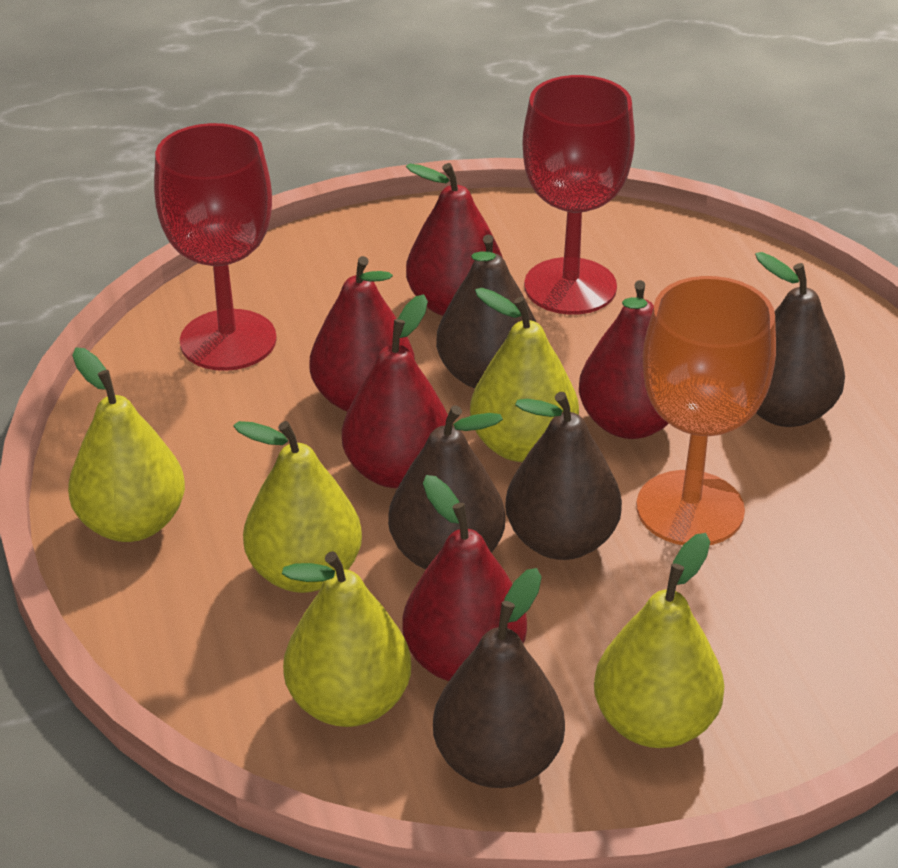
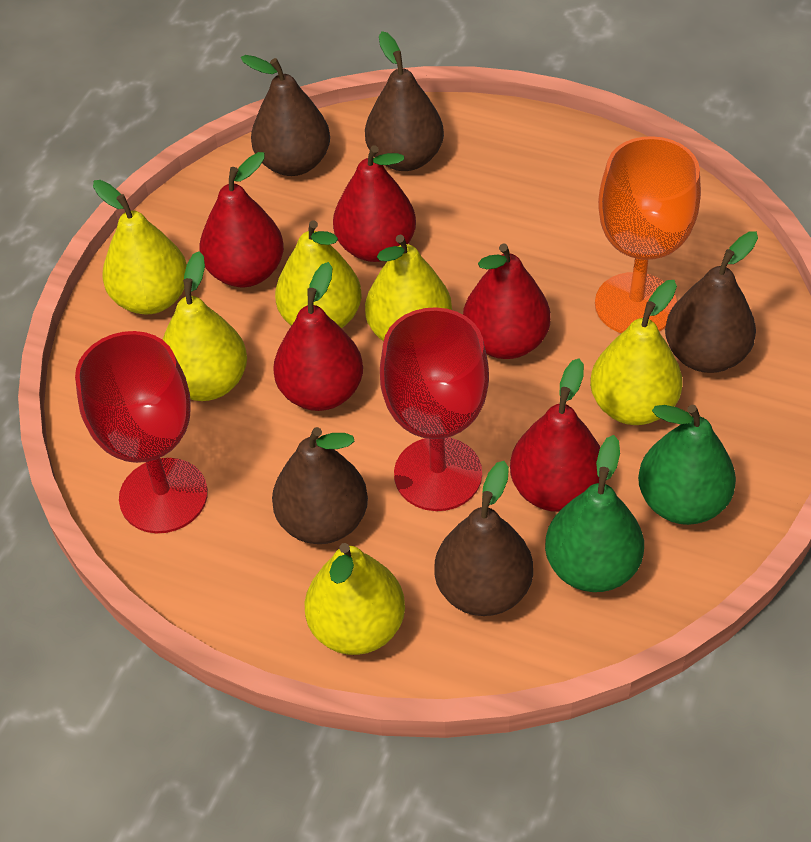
green pear: none = 0 -> [545,435,644,592] [638,405,736,525] = 2
yellow pear: [68,347,185,542] [233,421,362,593] [282,551,411,727] [470,288,579,462] [594,533,724,748] = 5 -> [93,180,187,314] [162,251,247,401] [275,220,362,329] [305,543,405,655] [365,235,452,341] [590,280,682,425] = 6

